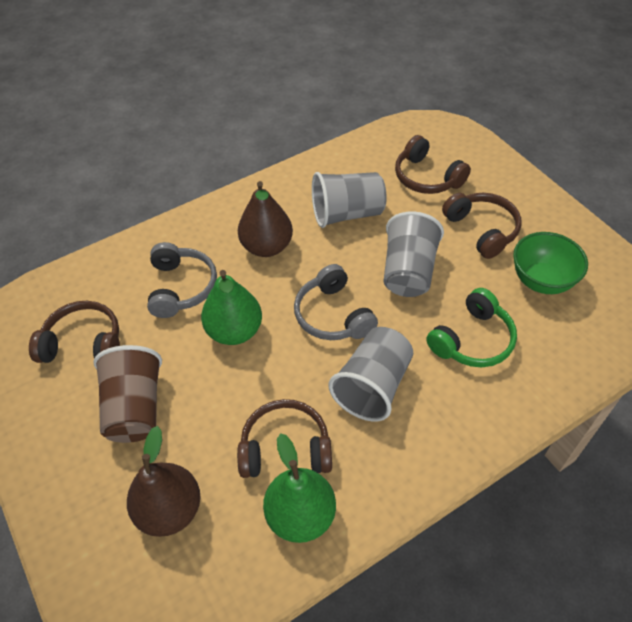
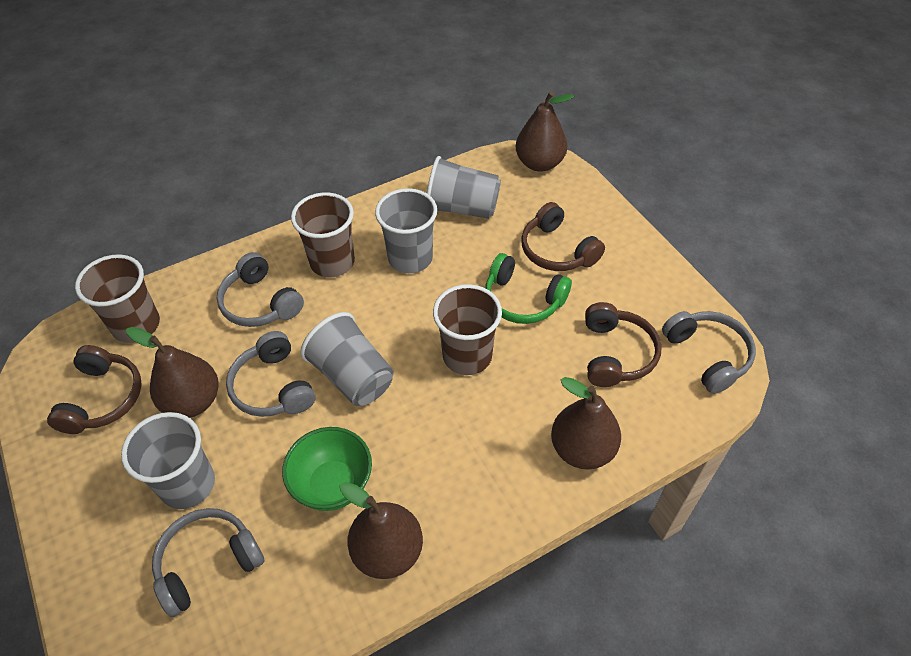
brown cup: [93,345,162,443] = 1 -> [75,254,160,343] [291,192,355,277] [433,284,502,375] = 3
brown headphones: [29,301,120,363] [237,399,332,478] [395,135,471,194] [442,193,522,259] = 4 -> [47,345,142,434] [521,202,605,271] [585,302,662,387] = 3
brown pear: [127,426,200,537] [238,181,293,257] = 2 -> [126,327,218,418] [340,482,423,579] [516,91,574,172] [551,377,621,469] = 4
green pear: [201,270,262,345] [263,433,336,543] = 2 -> none = 0
grey cup: [312,172,387,228] [328,327,413,421] [383,211,444,297] = 3 -> [121,412,215,509] [300,312,394,406] [375,188,437,273] [427,156,501,219] = 4
grey headphones: [147,242,217,318] [294,264,378,340] = 2 -> [152,508,265,617] [217,252,304,327] [226,331,315,417] [662,311,756,394] = 4

